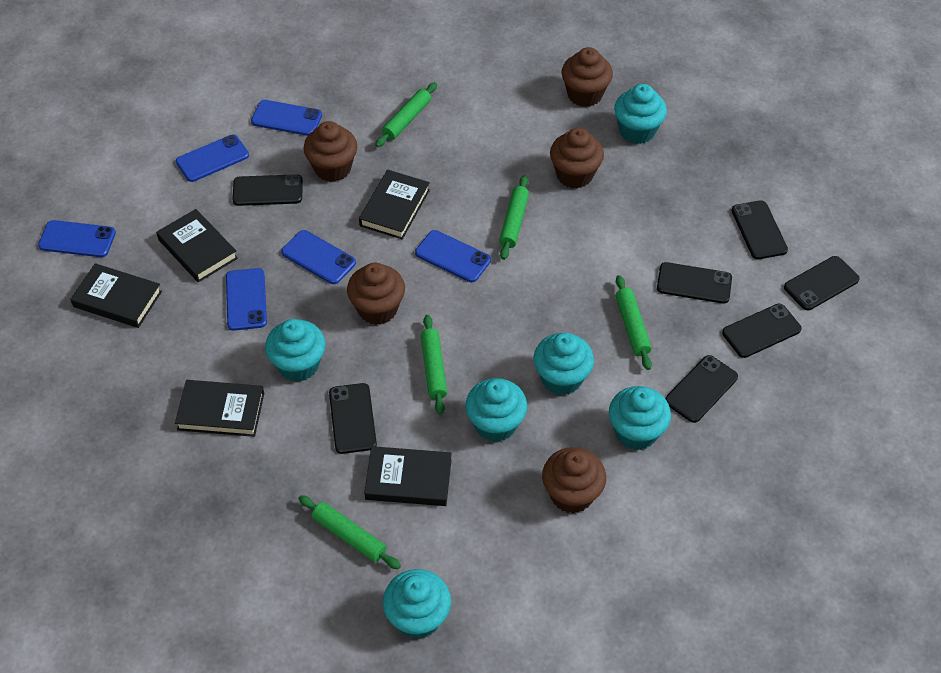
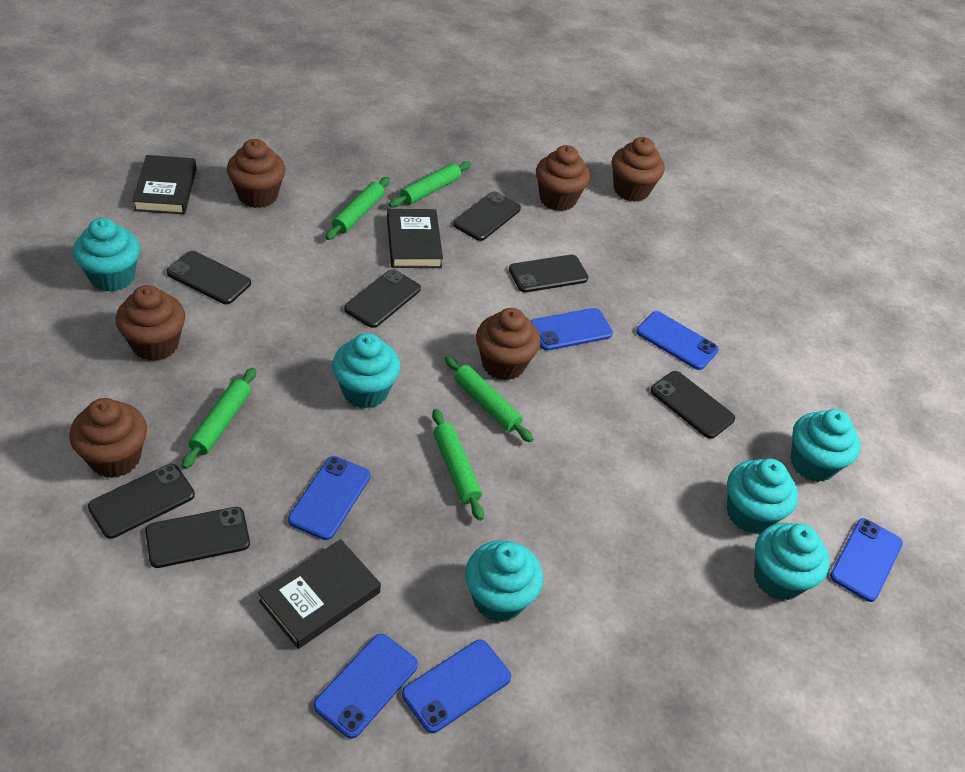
black book: [70,263,162,328] [156,209,238,282] [175,380,264,437] [359,170,430,240] [364,446,452,506] = 5 -> [132,155,197,215] [258,539,381,649] [387,209,443,268] = 3
brown cupcake: [303,121,357,182] [347,262,405,325] [542,447,606,513] [550,128,604,189] [561,47,613,107] = 5 -> [69,398,147,478] [116,285,186,361] [227,139,286,208] [476,308,540,381] [536,145,590,211] [612,137,665,202] = 6

